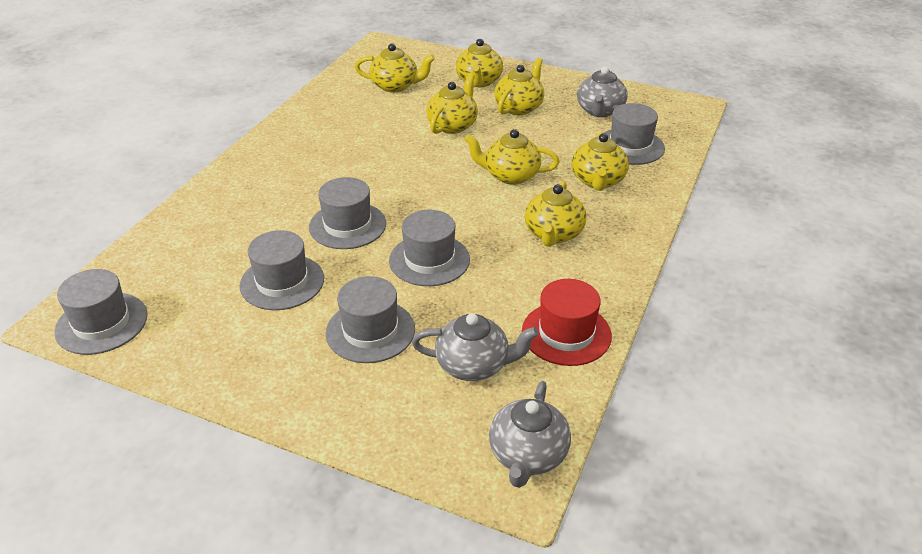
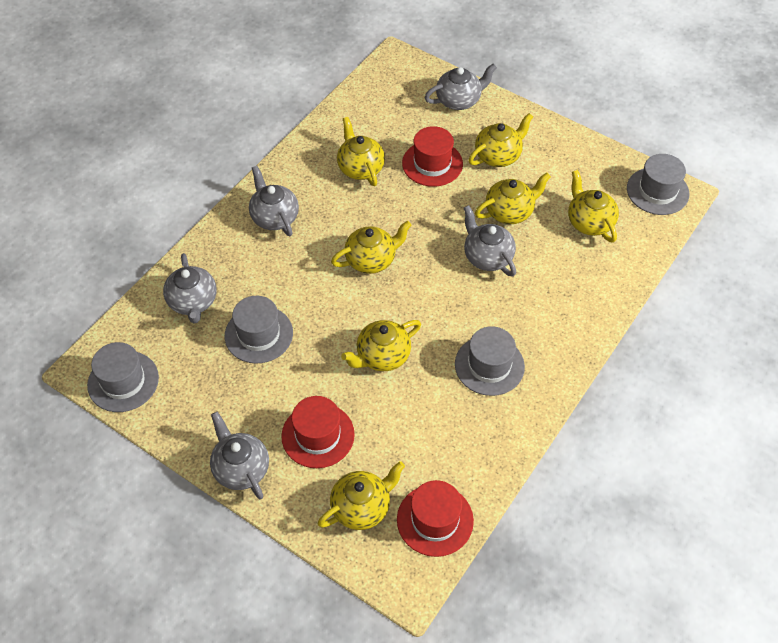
grey hat: [54,269,148,355] [240,230,324,310] [309,177,386,249] [326,276,415,363] [389,210,470,286] [604,103,665,165] = 6 -> [87,342,159,412] [225,296,293,364] [455,326,525,396] [627,154,689,215] = 4
grey teapot: [412,313,539,381] [489,381,571,488] [577,66,627,117] = 3 -> [163,253,217,323] [210,411,269,499] [249,166,299,236] [425,64,497,110] [464,205,516,277] = 5
red hat: [522,279,612,366] = 1 -> [281,396,355,468] [397,480,474,557] [402,126,463,187] = 3

